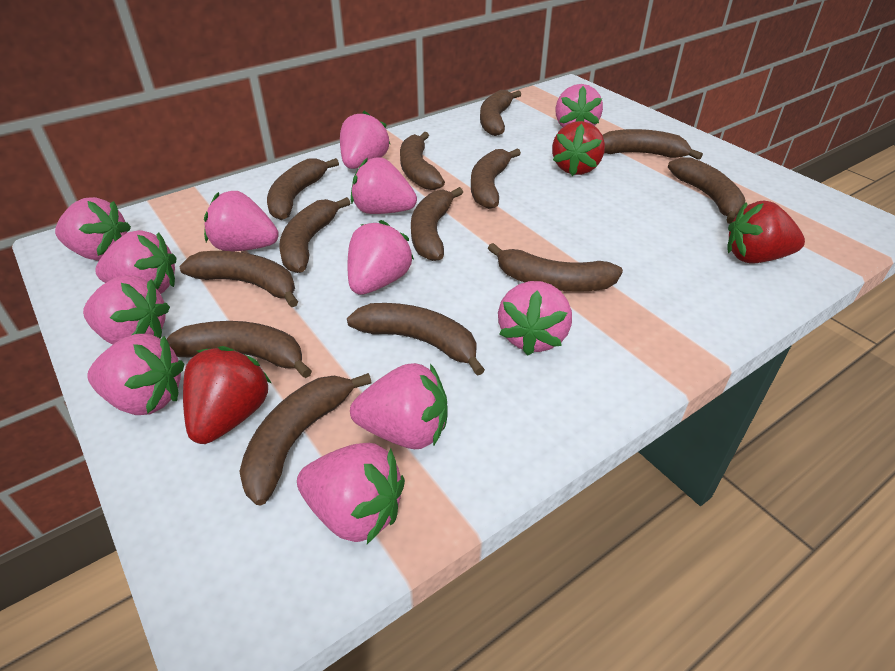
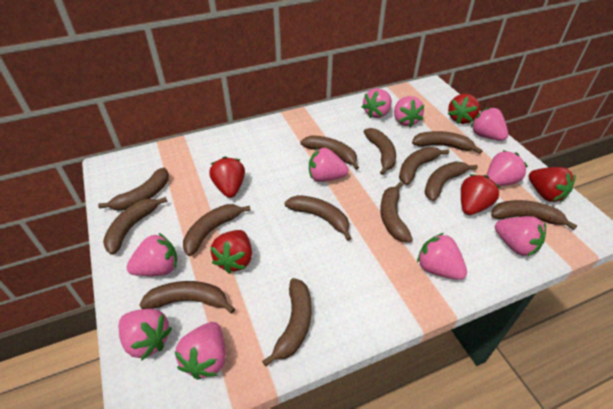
pink strawberry: [55,197,131,261] [83,275,170,344] [87,334,184,415] [95,230,177,294] [204,191,279,251] [297,443,405,544] [340,111,390,169] [348,220,414,295] [350,363,447,449] [351,157,417,214] [498,281,572,355] [555,84,603,127] = 12 -> [119,309,172,361] [126,233,177,276] [174,322,226,380] [309,148,349,182] [362,88,392,118] [394,96,424,127] [417,233,467,280] [471,107,508,141] [487,150,528,186] [495,216,546,256] = 10
red strawberry: [183,346,271,444] [552,121,605,176] [728,200,805,264] = 3 -> [209,156,245,198] [211,230,252,274] [448,94,480,124] [461,174,500,215] [529,167,576,202] = 5

